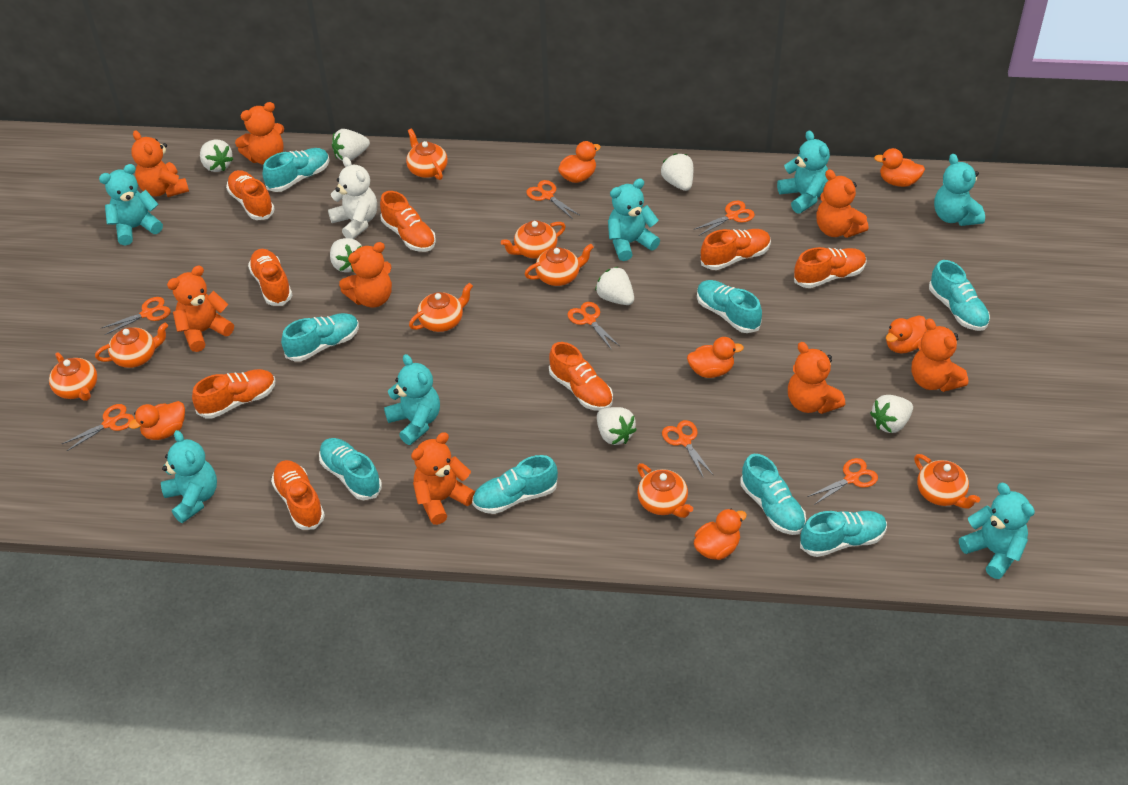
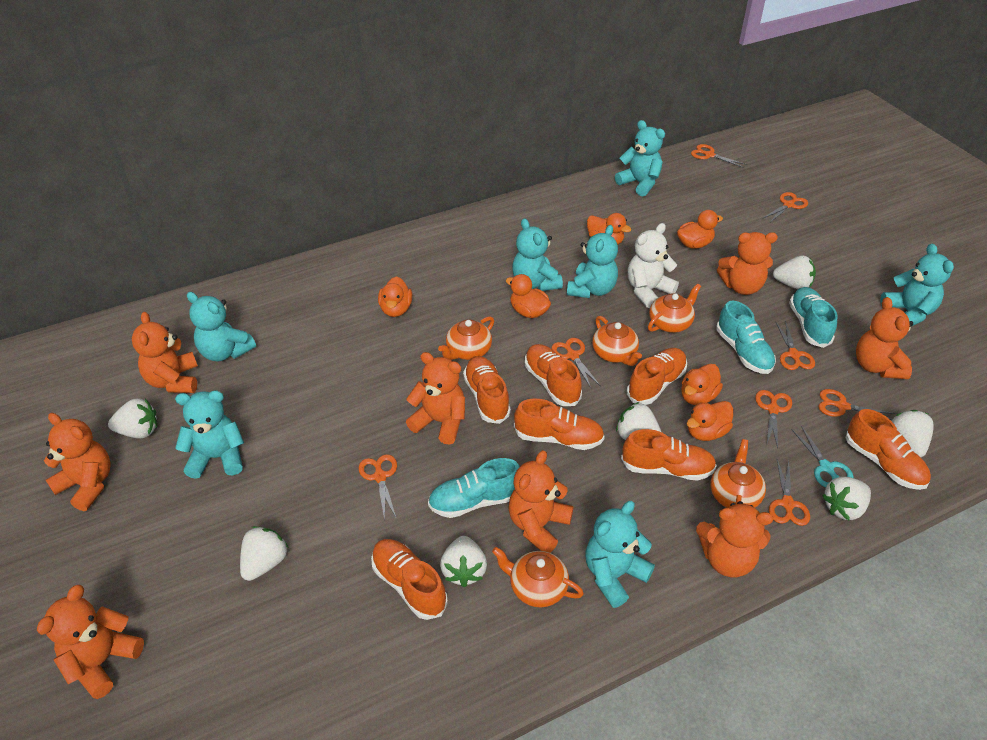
orange scissors: [62,404,134,451] [102,297,170,335] [526,180,579,219] [567,302,620,350] [662,420,714,478] [693,201,755,236] [807,458,878,505] = 7 -> [359,454,397,521] [551,338,600,388] [691,144,747,168] [755,390,792,448] [762,192,808,222] [769,460,810,526] [775,320,815,370] [818,389,897,420] = 8
orange shoe: [192,369,275,419] [226,170,275,220] [248,249,292,306] [271,460,325,530] [380,191,436,252] [549,342,613,411] [701,229,771,270] [794,247,867,288] = 8 -> [371,539,448,620] [463,356,511,424] [514,399,605,450] [525,344,582,406] [621,429,717,481] [627,348,687,405] [846,409,931,490] = 7
orange teapot: [49,352,97,401] [95,323,168,368] [406,128,448,180] [409,283,473,332] [501,221,566,259] [524,244,594,286] [637,463,693,518] [914,454,980,509] = 8 -> [438,316,494,360] [492,547,584,607] [592,316,642,366] [648,283,701,333] [710,439,766,508] = 5
turquoise scissors: none = 0 -> [791,426,854,488] = 1
turquoise shoe: [263,148,330,192] [281,313,359,362] [319,438,382,500] [472,455,558,514] [697,280,762,333] [740,454,806,535] [800,511,887,557] [929,260,990,331] = 8 -> [428,458,520,518] [716,301,776,374] [789,287,837,348] = 3

